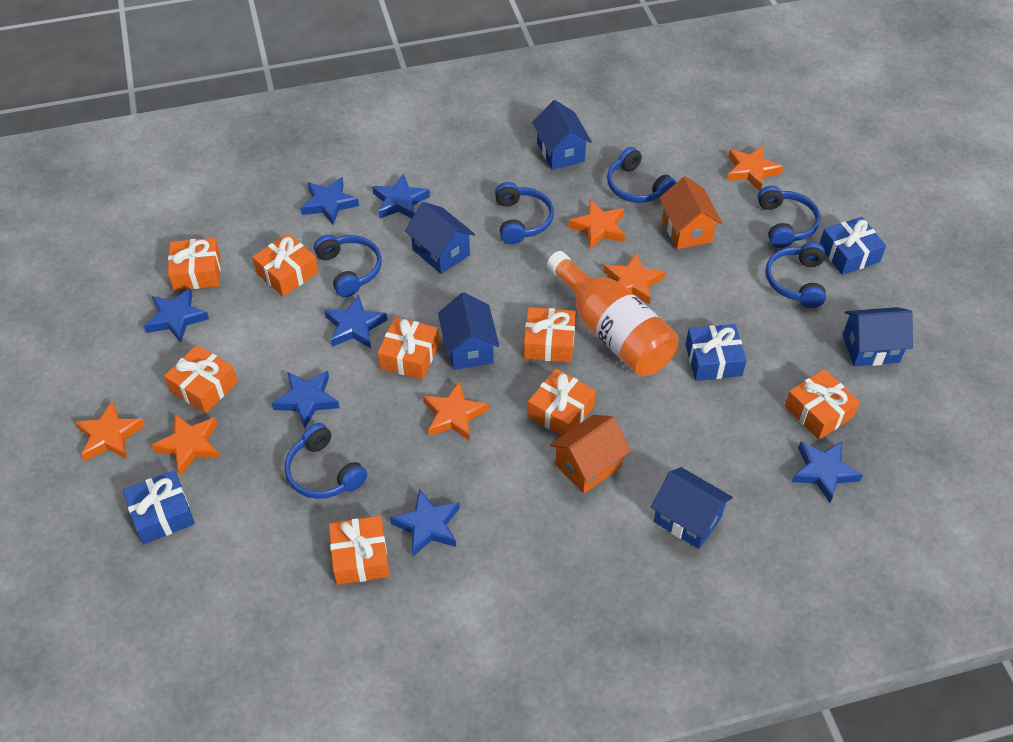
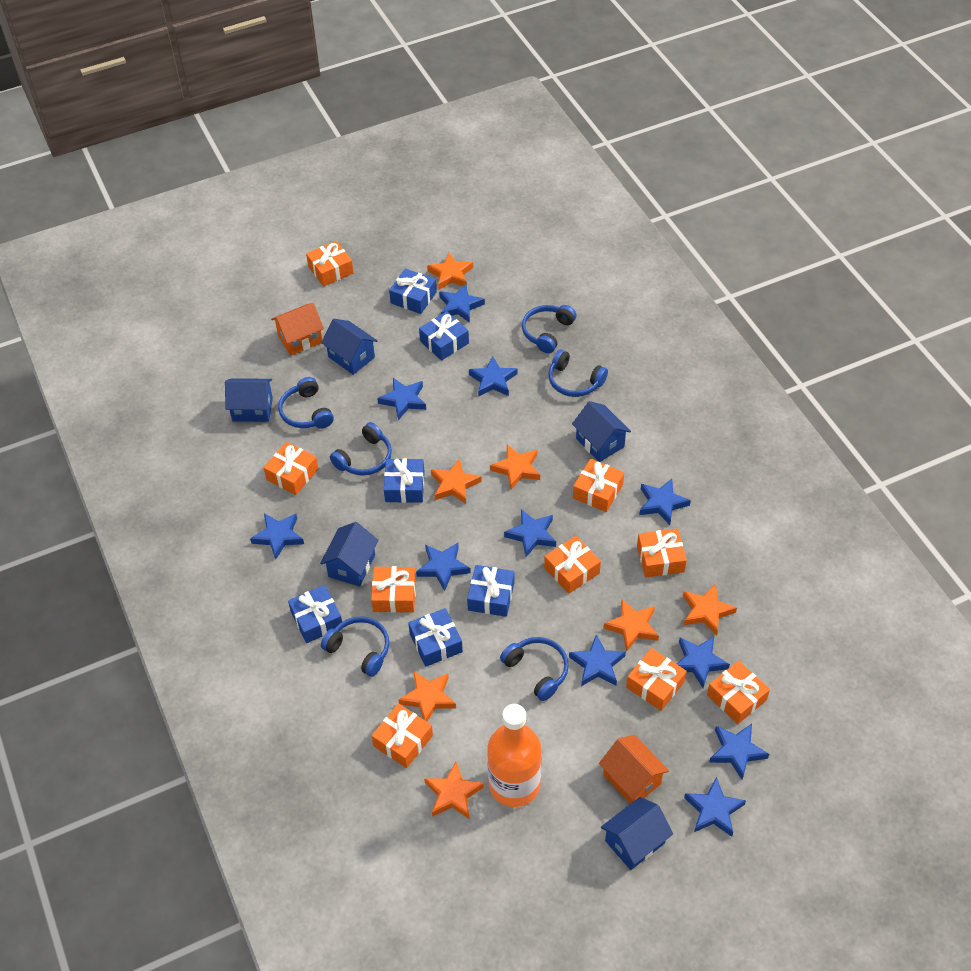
blue gift: [123,470,195,544] [685,324,747,381] [819,217,886,275] = 3 -> [288,585,342,643] [384,458,425,503] [389,268,437,314] [408,608,463,667] [419,311,469,361] [467,565,514,617] = 6
blue star: [144,288,209,343] [272,371,340,428] [300,177,359,225] [324,295,387,348] [372,173,430,219] [390,489,460,556] [791,441,863,503] = 7 -> [250,513,304,559] [377,378,426,420] [416,543,471,591] [439,284,485,323] [469,356,517,397] [504,509,556,557] [569,634,626,686] [639,479,691,525] [677,636,730,688] [684,777,746,837] [709,724,769,780] = 11
orange gift: [164,345,238,413] [168,238,221,291] [252,234,319,296] [329,516,389,585] [378,317,439,380] [524,307,576,363] [528,369,596,436] [785,369,860,440] = 8 -> [264,442,318,495] [306,241,353,286] [371,566,416,612] [371,703,433,768] [544,536,601,594] [573,459,624,512] [626,648,687,711] [637,528,687,578] [707,660,770,724] = 9
orange star: [75,401,145,461] [151,414,220,476] [423,381,489,441] [568,200,625,249] [604,252,665,305] [727,146,783,191] = 6 -> [399,671,456,722] [424,762,484,820] [427,253,473,290] [431,458,482,504] [490,445,540,489] [604,599,659,652] [683,584,737,636] = 7

